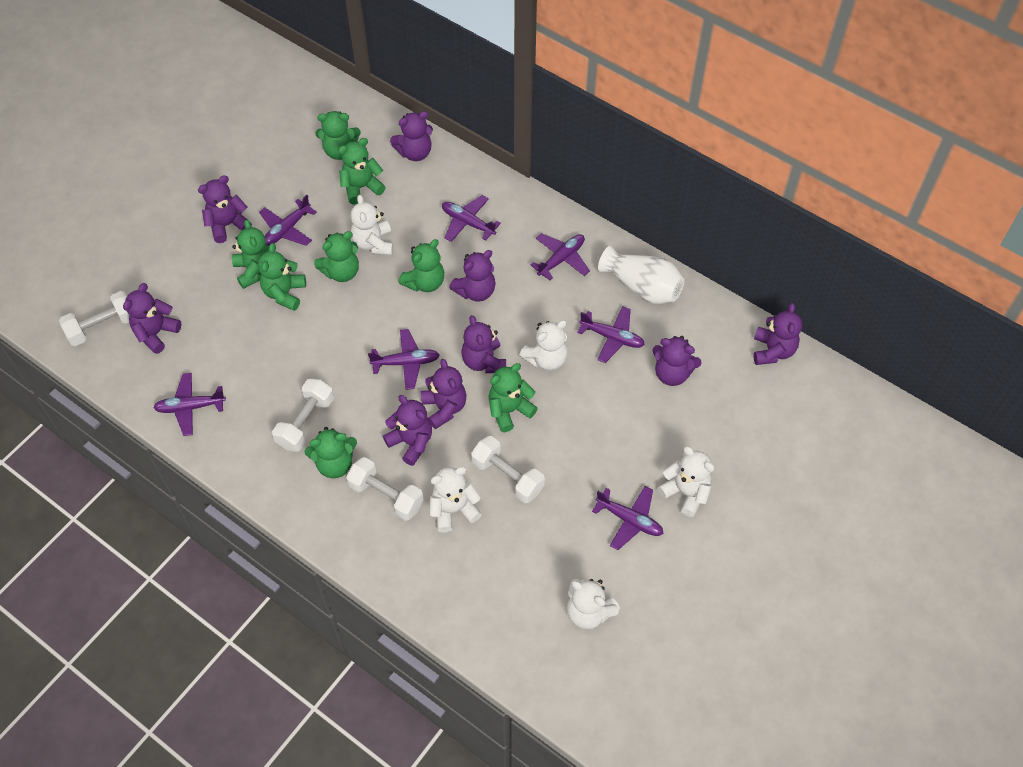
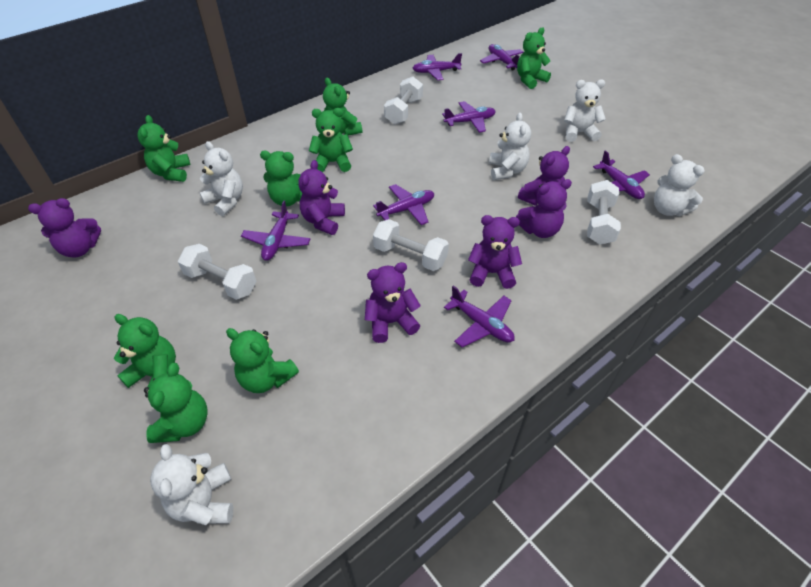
purple teddy bear: [123,283,182,354] [198,176,252,243] [383,395,432,466] [390,111,433,161] [421,359,467,429] [449,250,496,302] [461,315,506,373] [652,336,702,386] [753,303,802,365] = 9 -> [28,198,101,258] [298,160,345,235] [365,262,421,343] [468,215,522,289] [516,179,572,238] [518,146,570,206] = 6
white vase: [598,246,684,304] = 1 -> none = 0

